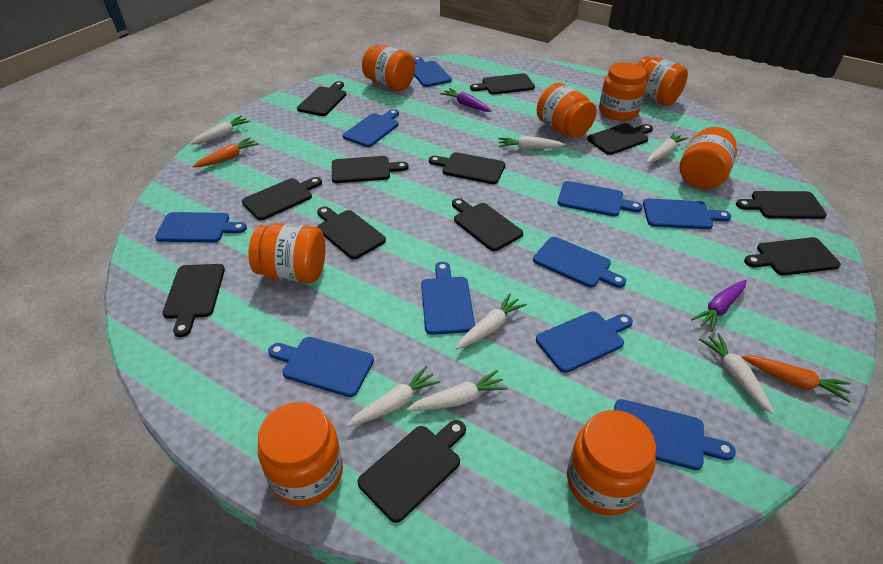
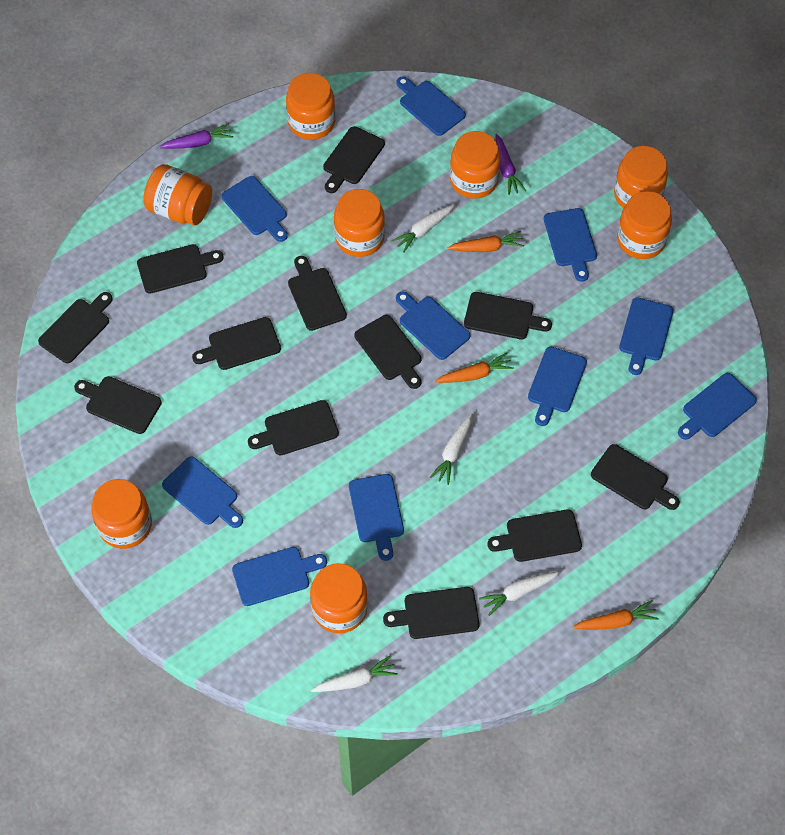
orange carrot: [192,137,258,168] [742,356,850,402] = 2 -> [435,352,514,383] [447,231,524,252] [573,600,659,629] = 3
white carrot: [190,116,251,145] [346,366,441,427] [407,370,508,411] [456,294,527,349] [498,136,565,150] [647,132,688,163] [699,333,774,414] = 7 -> [311,655,398,692] [391,204,455,252] [430,414,472,485] [479,571,559,616] = 4

